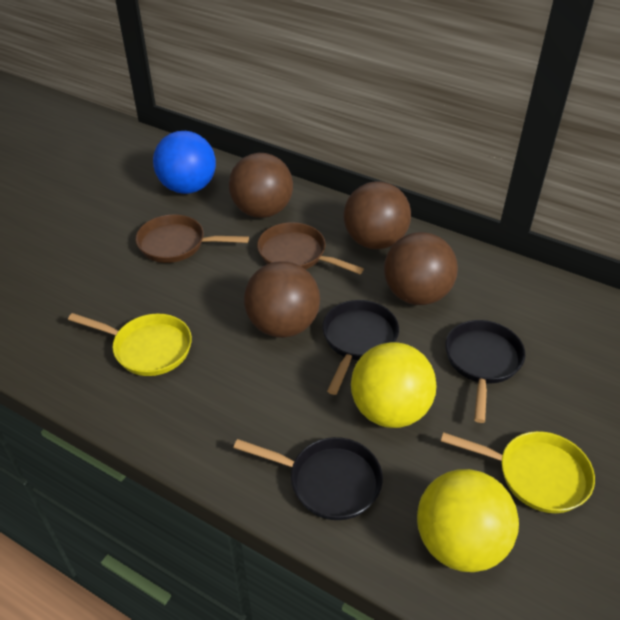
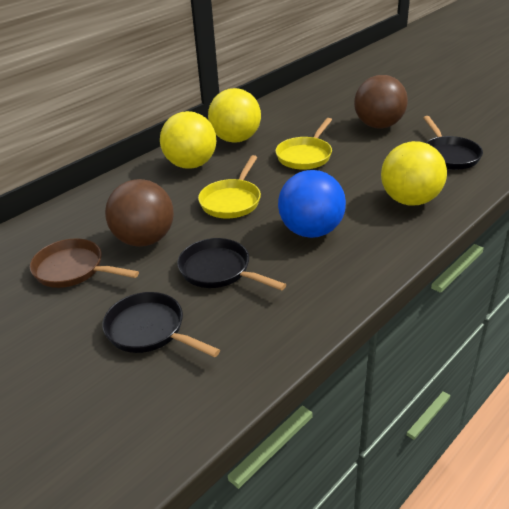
brown ball: [229,153,293,218] [244,261,320,338] [344,181,411,249] [384,232,458,305] = 4 -> [105,179,174,247] [354,75,408,129] = 2
brown pan: [136,214,249,263] [257,222,364,274] = 2 -> [30,238,139,288] = 1
yellow ball: [351,342,437,428] [417,469,519,572] = 2 -> [160,111,216,169] [208,88,261,143] [381,141,447,205] = 3

